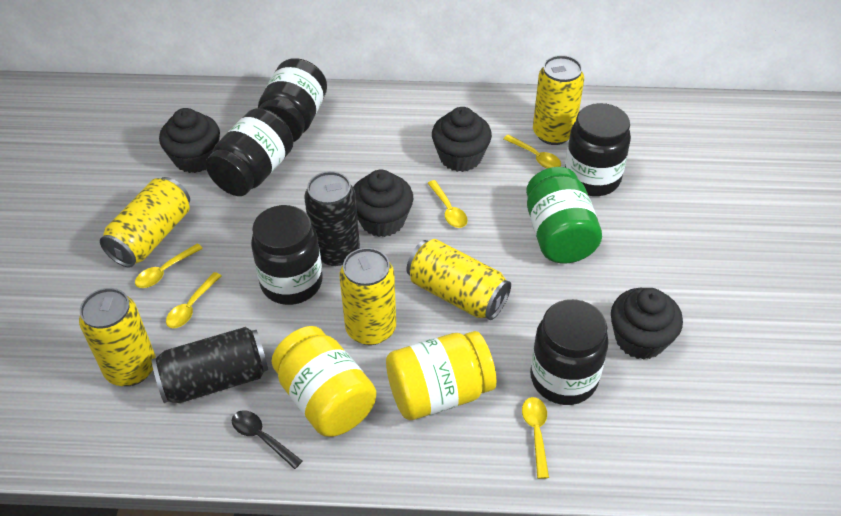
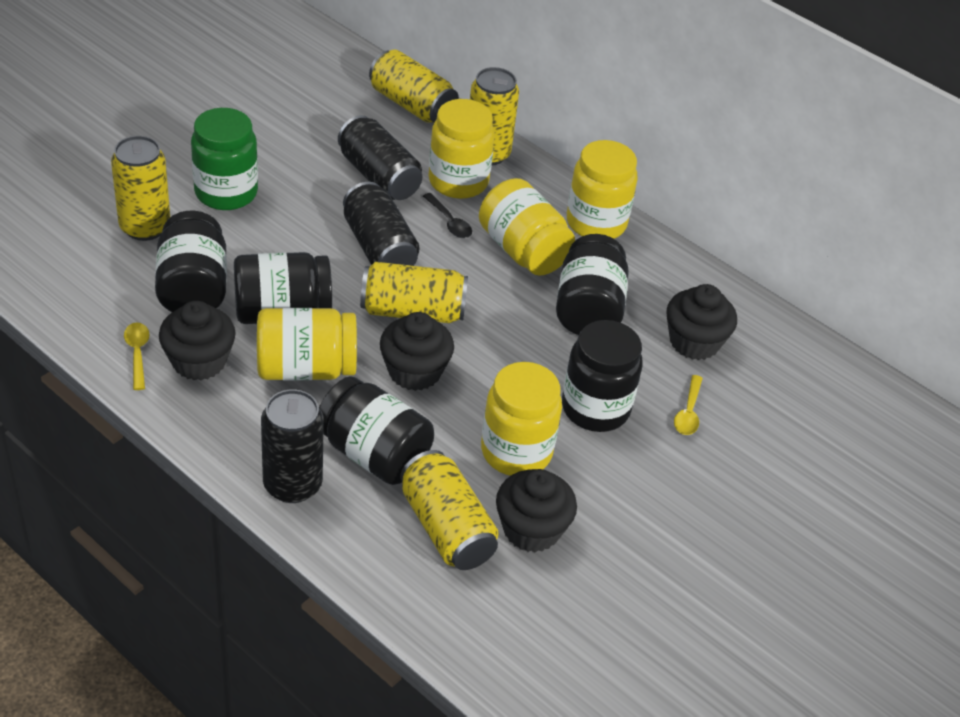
black can: [151,327,268,403] [304,171,360,266] = 2 -> [261,389,324,503] [338,115,422,200] [343,182,420,266] = 3
yellow jar: [272,326,377,437] [386,331,496,420] = 2 -> [257,308,357,380] [428,99,495,199] [479,178,575,276] [481,362,562,476] [567,140,638,239] = 5
yellow spoon: [135,243,203,288] [166,272,221,328] [428,180,468,228] [503,135,561,169] [522,397,549,479] = 5 -> [124,323,149,390] [674,375,703,435] = 2

